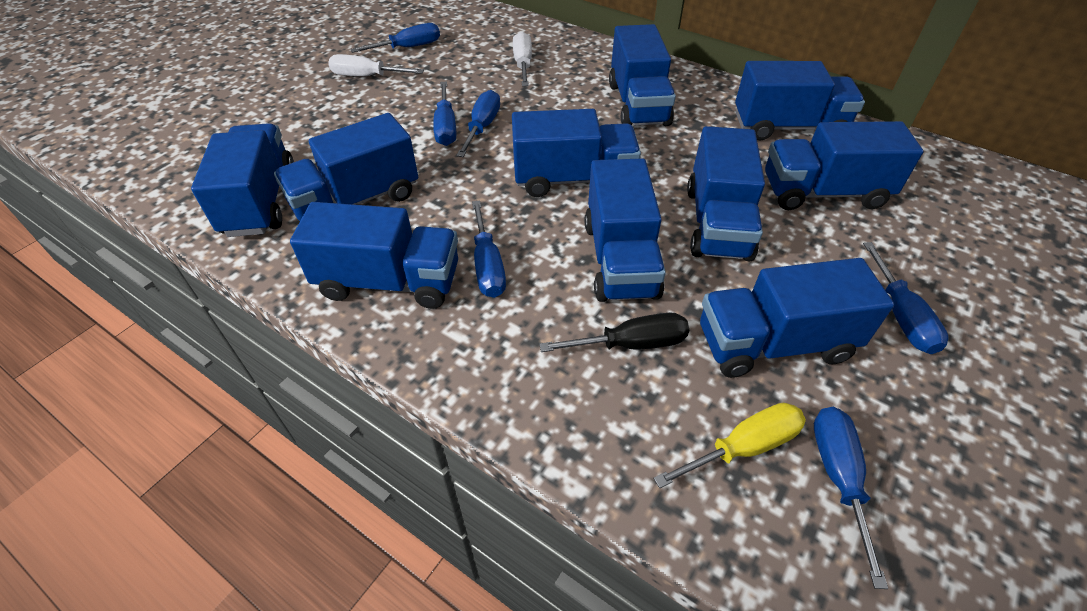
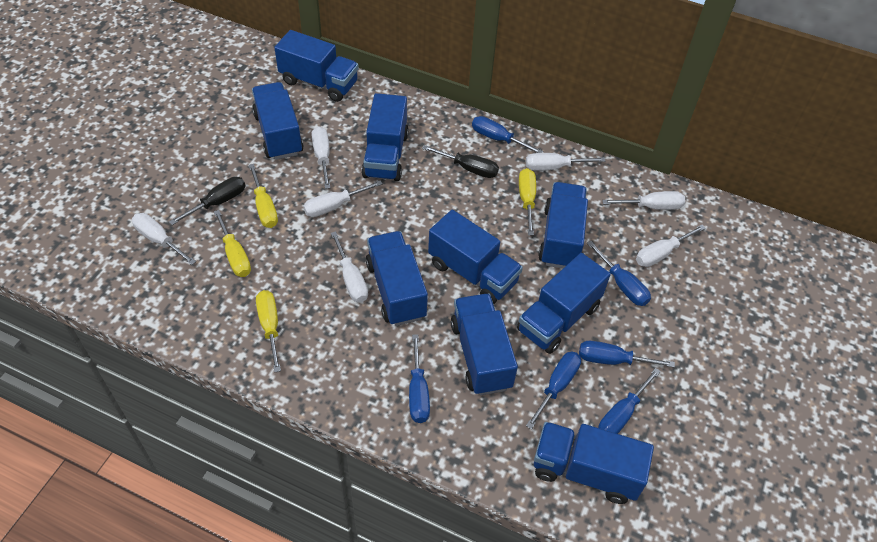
black screwdriver: [539,313,689,352] = 1 -> [169,177,246,225] [422,145,499,178] = 2
blue truck: [191,123,294,237] [274,113,418,221] [290,202,458,309] [512,109,641,197] [585,158,666,302] [609,24,676,126] [687,126,765,261] [700,258,894,378] [735,61,865,140] [765,121,924,210] = 10 -> [252,82,304,160] [274,30,359,102] [361,93,409,181] [366,231,428,326] [428,210,523,304] [451,293,518,395] [517,253,610,354] [534,422,654,504] [538,182,588,268] = 9
white screwdriver: [328,54,424,76] [513,31,532,86] = 2 -> [132,213,196,265] [303,181,383,217] [311,126,330,189] [331,231,368,303] [526,153,605,171] [602,191,685,210] [636,225,706,267] = 7
yellow screwdriver: [653,403,806,488] = 1 -> [214,210,251,277] [249,164,278,228] [256,290,281,372] [519,168,536,235] = 4

